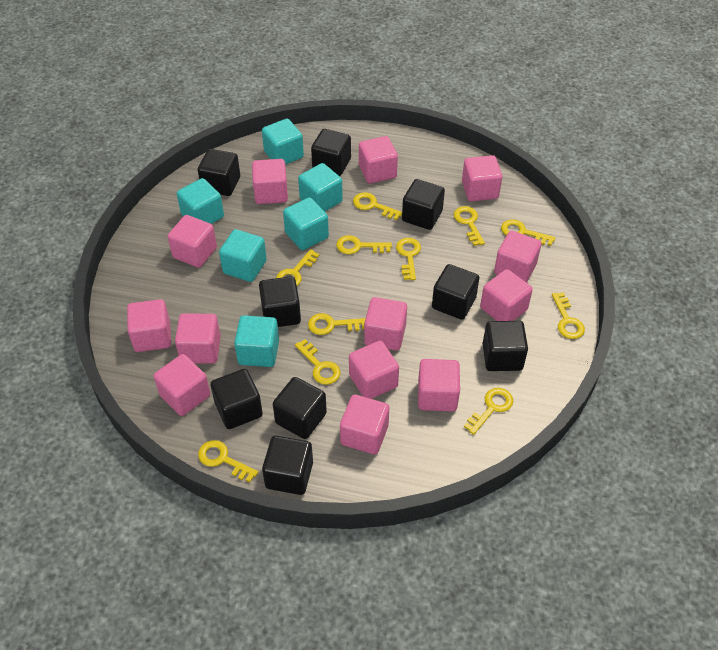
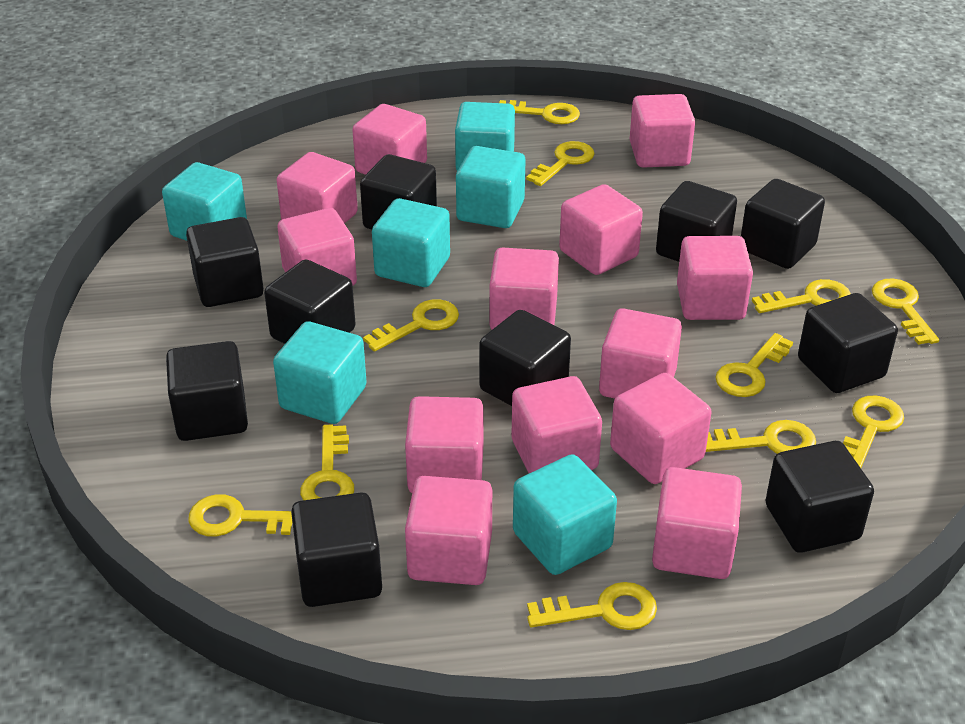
black cube: [198,149,240,196] [210,369,263,429] [259,276,301,327] [262,436,313,495] [273,377,327,439] [311,129,351,176] [402,179,445,230] [432,264,479,320] [483,321,528,371] = 9 -> [166,341,248,441] [186,217,264,307] [264,259,356,344] [291,493,382,607] [360,154,437,230] [479,310,571,406] [656,181,737,262] [741,179,825,269] [766,441,874,553] [798,293,898,393] = 10

